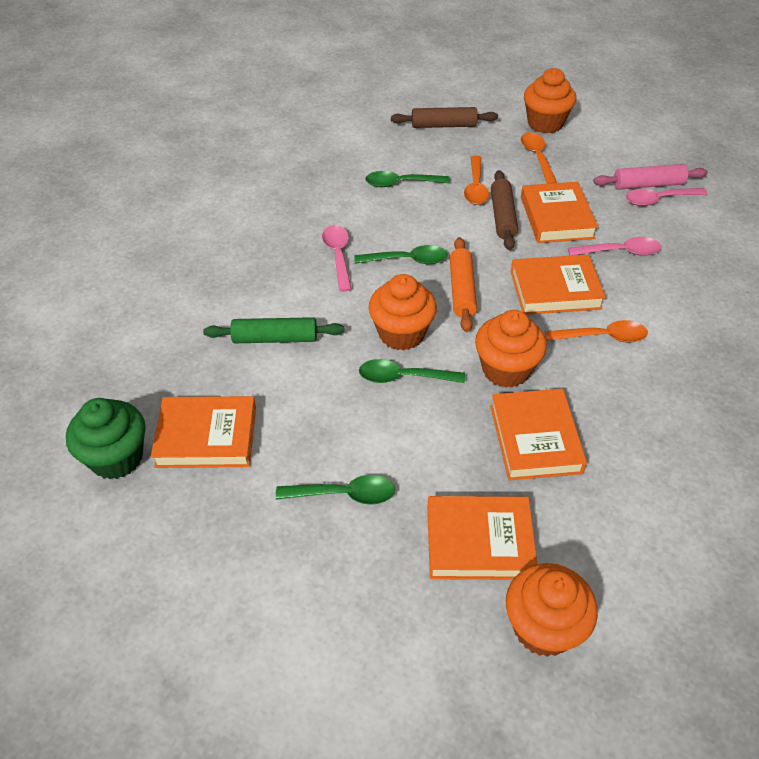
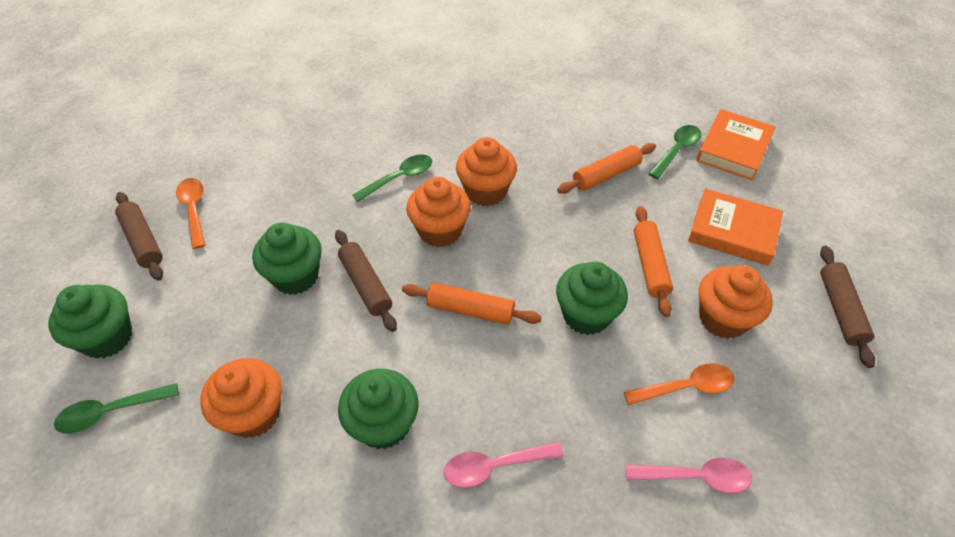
brown rolling pin: [391,107,498,128] [491,170,518,250] = 2 -> [115,192,163,281] [335,230,397,332] [820,245,875,368] = 3
green cupcake: [66,398,146,479] = 1 -> [48,285,132,359] [252,223,322,295] [338,369,419,449] [556,262,628,335] = 4
green rolling pin: [203,317,344,343] = 1 -> none = 0
green spoon: [276,475,395,505] [354,245,448,264] [359,359,465,383] [365,171,450,187] = 4 -> [54,383,179,434] [353,155,432,202] [648,125,702,179] = 3
orange book: [151,396,256,468] [427,496,537,580] [490,389,587,481] [511,255,606,315] [521,182,598,243] = 5 -> [688,189,783,266] [696,109,775,180] = 2
orange rolling pin: [450,237,477,332] = 1 -> [402,283,541,325] [557,143,656,194] [634,206,673,317] = 3
orange spoon: [464,155,489,205] [521,132,557,184] [545,320,648,343] = 3 -> [176,178,205,249] [624,363,735,405] = 2
pink rolling pin: [593,164,708,190] = 1 -> none = 0
pink spoon: [322,225,352,292] [568,237,661,256] [626,188,708,206] = 3 -> [444,442,563,488] [625,458,752,493] = 2

